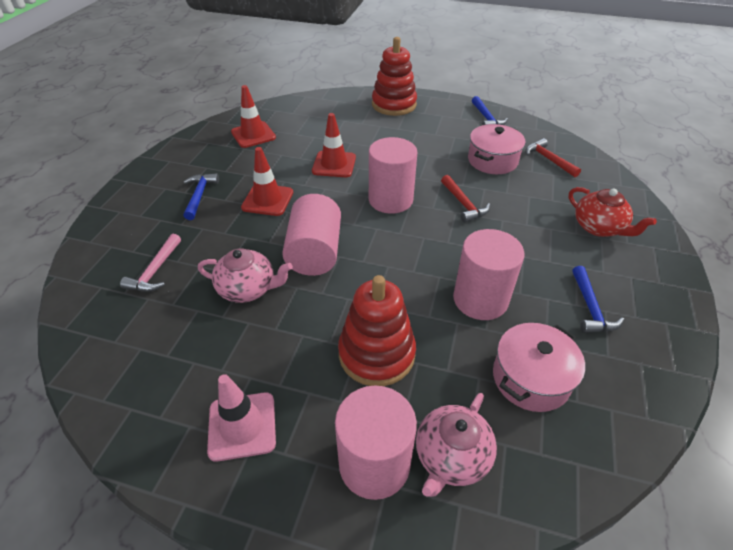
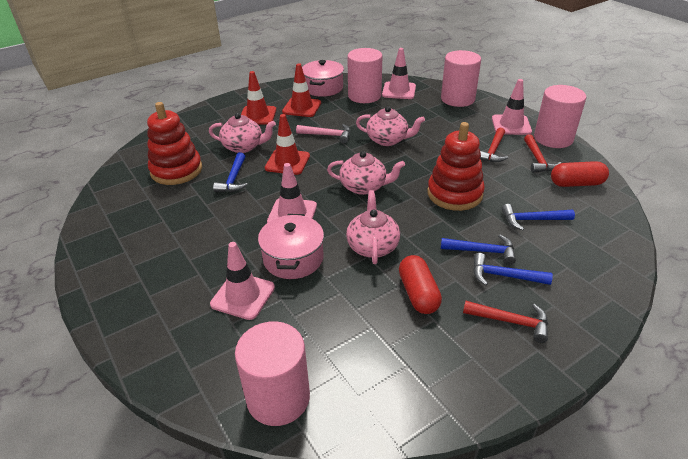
blue hammer: [183,173,219,220] [472,96,508,125] [572,266,624,333] = 3 -> [213,152,248,192] [441,234,516,265] [473,253,553,286] [502,204,575,230] = 4
pink teapot: [198,249,293,303] [416,393,497,497] = 2 -> [209,113,276,153] [327,151,405,195] [346,190,400,264] [356,106,425,146] = 4
pink traffic cone: [207,374,276,462] = 1 -> [210,242,275,320] [267,163,317,223] [382,48,416,99] [492,79,532,135] = 4
red capsule: none = 0 -> [399,255,442,314] [551,161,609,187] = 2
red hammer: [441,175,490,223] [526,138,581,177] = 2 -> [463,301,548,343] [480,128,508,162] [524,134,561,173] = 3
red teapot: [569,187,657,237] = 1 -> none = 0

